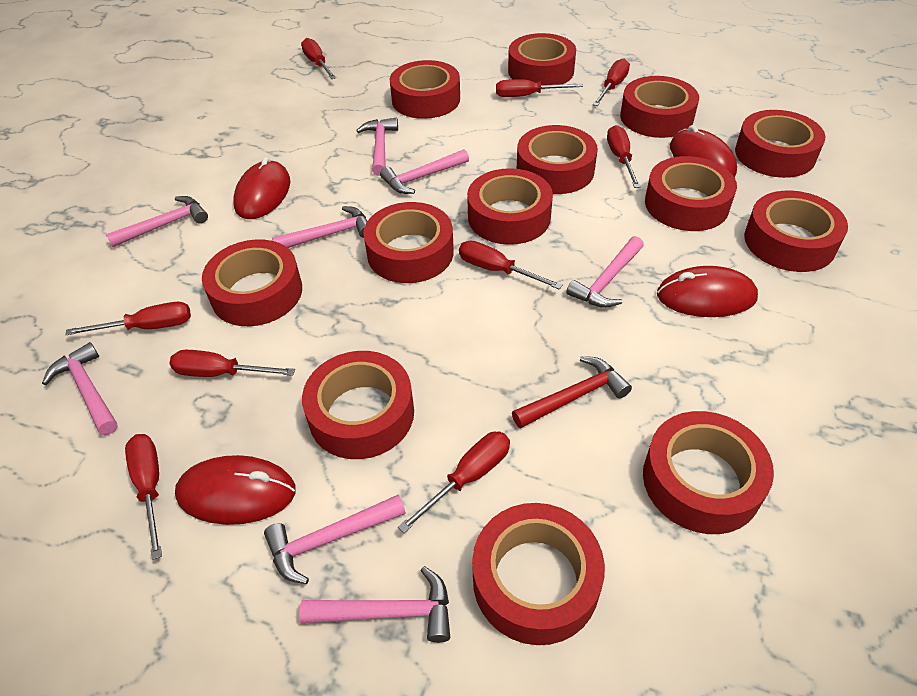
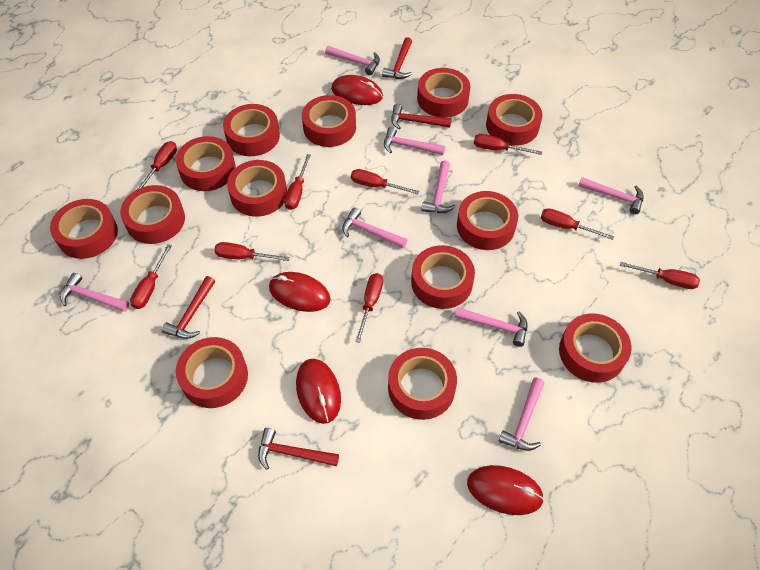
red hammer: [512,356,632,428] = 1 -> [162,276,215,339] [258,428,339,470] [382,37,412,79] [391,104,451,129] = 4

